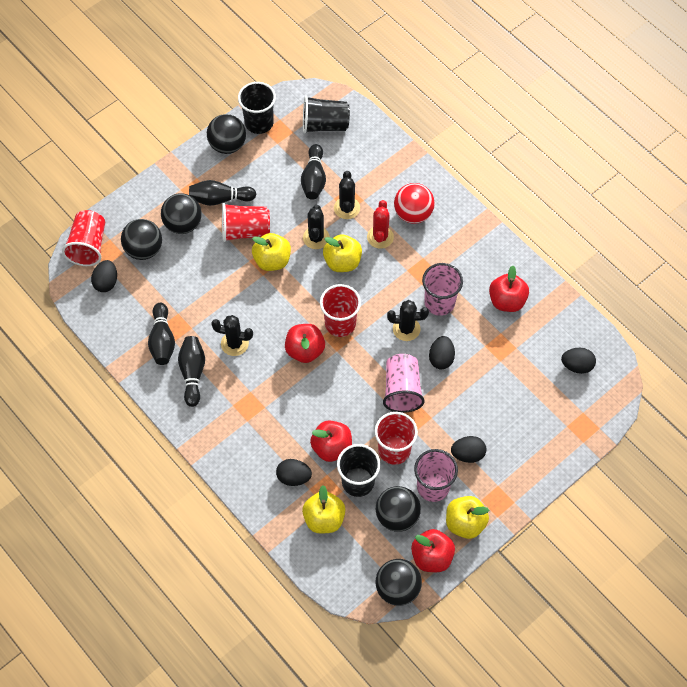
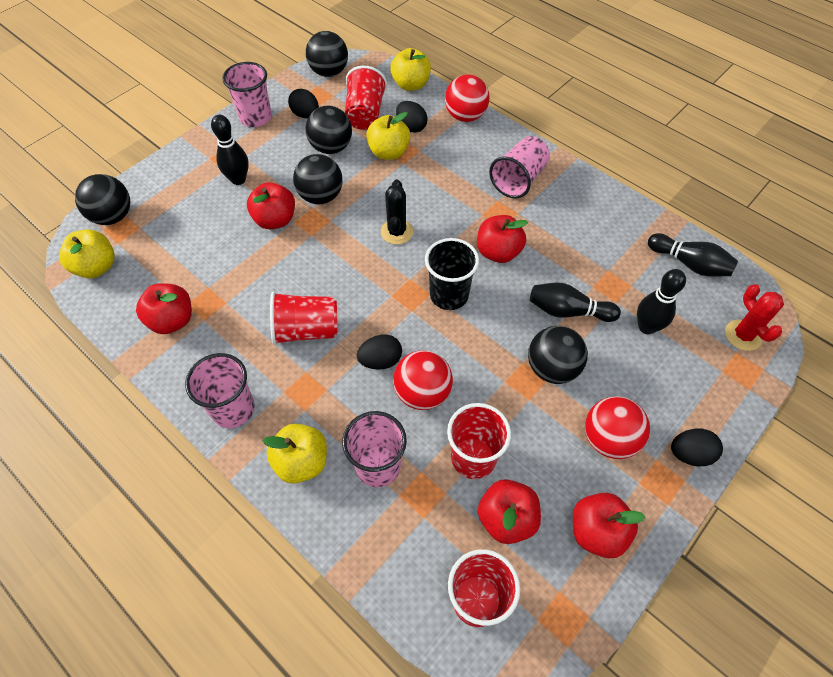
black cactus: [211,315,253,356] [303,205,330,249] [334,171,360,219] [387,300,429,341] = 4 -> [381,180,413,245] = 1
black cup: [238,82,276,134] [303,96,350,133] [337,444,380,497] = 3 -> [425,238,479,310] = 1
black egg: [91,260,117,292] [276,459,312,486] [429,336,455,369] [451,436,486,463] [561,348,596,374] = 5 -> [288,89,319,118] [357,335,402,370] [396,101,428,133] [671,428,723,466] = 4
pink cup: [383,354,425,413] [414,449,458,502] [422,263,463,316] = 3 -> [185,353,255,428] [222,62,272,127] [342,411,407,487] [489,136,550,199] = 4
red apple: [285,324,325,363] [310,420,352,462] [411,529,455,572] [489,266,529,312] = 4 -> [136,283,192,334] [247,182,295,229] [477,215,528,263] [478,479,541,544] [573,493,645,558] = 5
red ball: [394,183,435,224] = 1 -> [393,350,453,410] [445,74,490,122] [585,396,650,459] = 3

